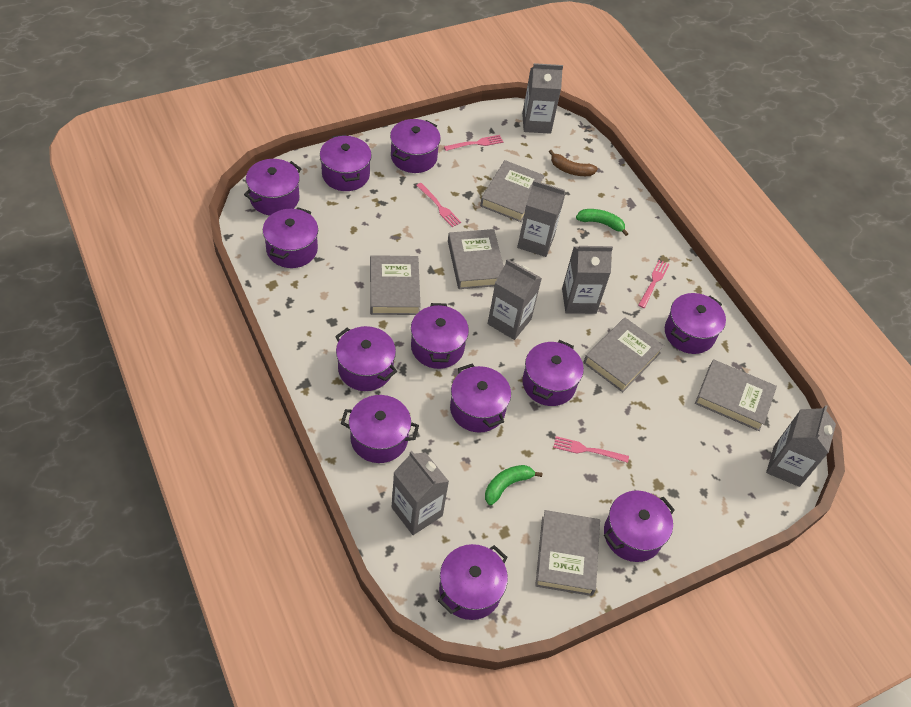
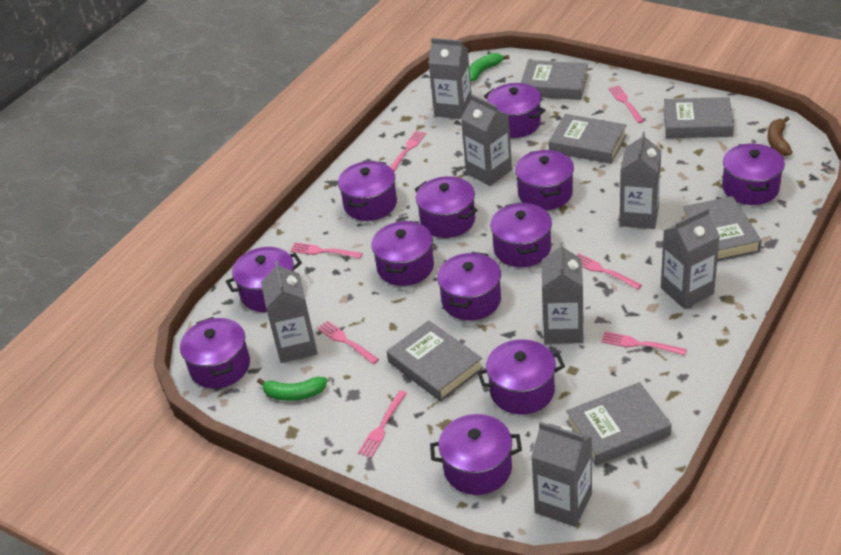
grey carton: [392,451,449,535] [488,259,542,340] [517,180,565,257] [522,63,563,134] [562,246,613,314] [766,405,836,487] = 6 -> [261,261,318,363] [428,38,471,119] [461,94,512,186] [531,422,592,527] [542,242,583,344] [620,132,661,229] [661,208,720,309] = 7
pink fork: [416,183,461,227] [444,135,503,151] [553,436,629,463] [638,260,670,308] = 4 -> [290,243,363,258] [317,320,379,364] [358,390,407,458] [390,131,426,171] [576,253,642,290] [601,331,687,356] [608,85,644,123] = 7

